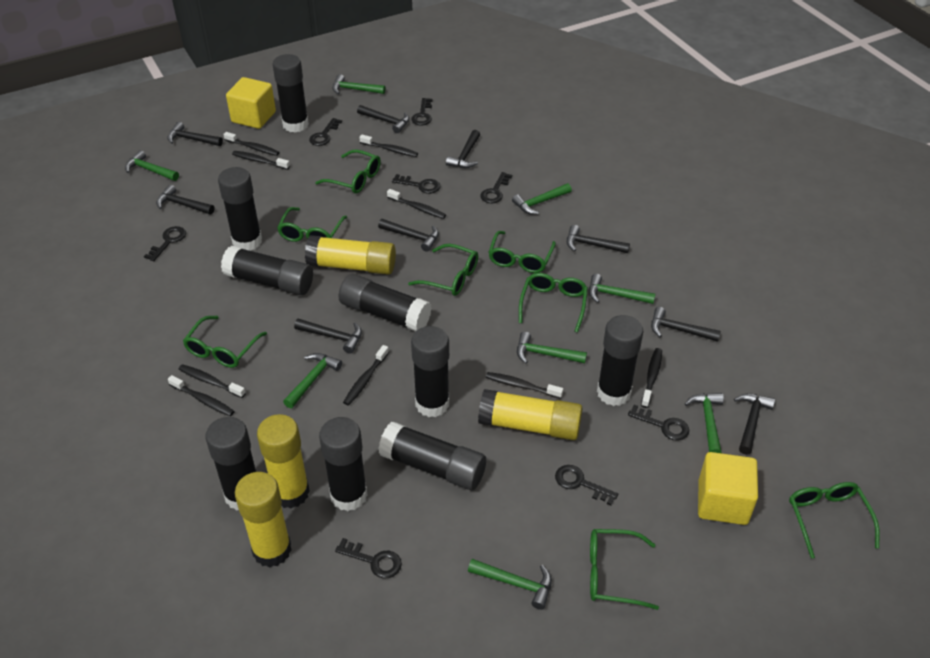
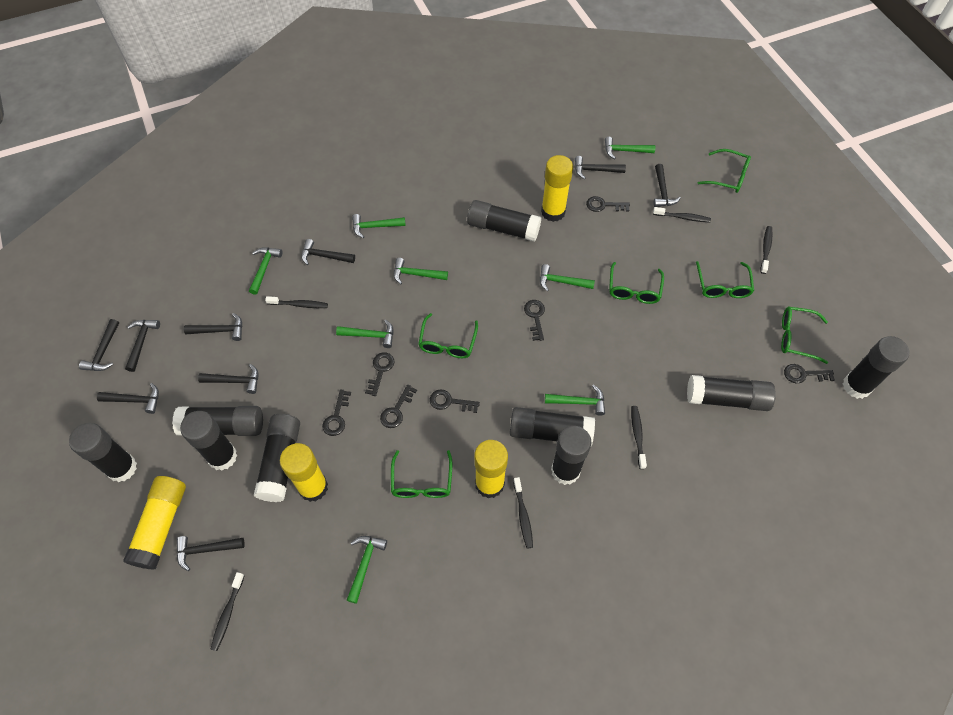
black key: [144,226,186,261] [309,118,342,146] [335,538,402,578] [392,174,440,194] [411,98,433,126] [481,172,512,203] [555,465,618,505] [628,405,689,441] = 8 -> [322,389,351,436] [365,352,394,396] [380,385,417,428] [430,389,480,413] [524,300,545,341] [586,196,630,212] [784,364,835,383] = 7
black toothbrush: [168,375,235,416] [178,364,246,398] [223,132,280,156] [232,151,290,170] [343,345,389,406] [359,135,418,157] [387,189,446,219] [486,372,563,399] [641,348,662,408] = 9 -> [210,572,244,651] [265,296,328,308] [513,477,533,548] [631,406,647,469] [653,207,711,222] [761,226,773,274] = 6
green glasses: [183,316,267,368] [277,207,347,242] [315,149,381,194] [408,244,478,296] [488,231,556,273] [519,273,588,333] [590,529,659,610] [789,482,880,559] = 8 -> [391,450,453,498] [418,313,478,358] [609,262,664,304] [696,261,754,298] [698,149,751,193] [781,306,828,364] = 6
yellow cube: [226,77,276,129] [698,452,758,525] = 2 -> none = 0

